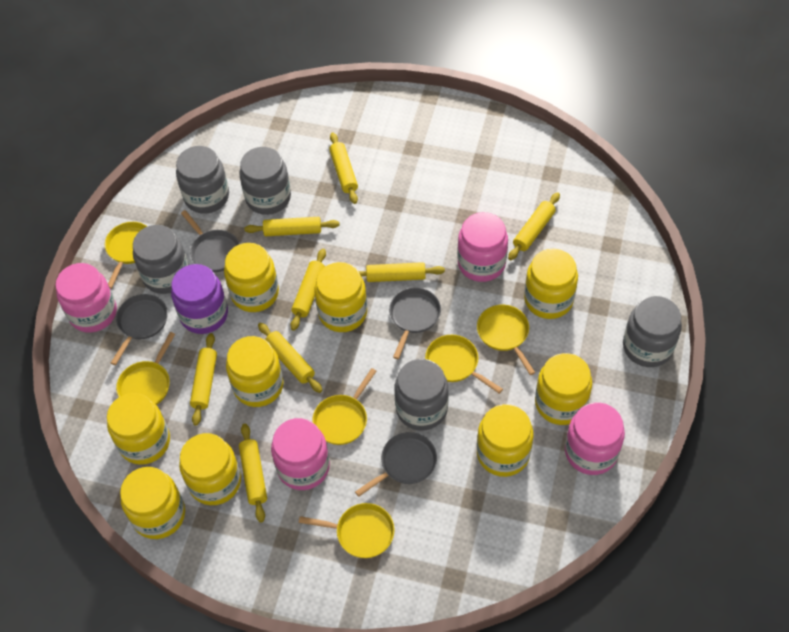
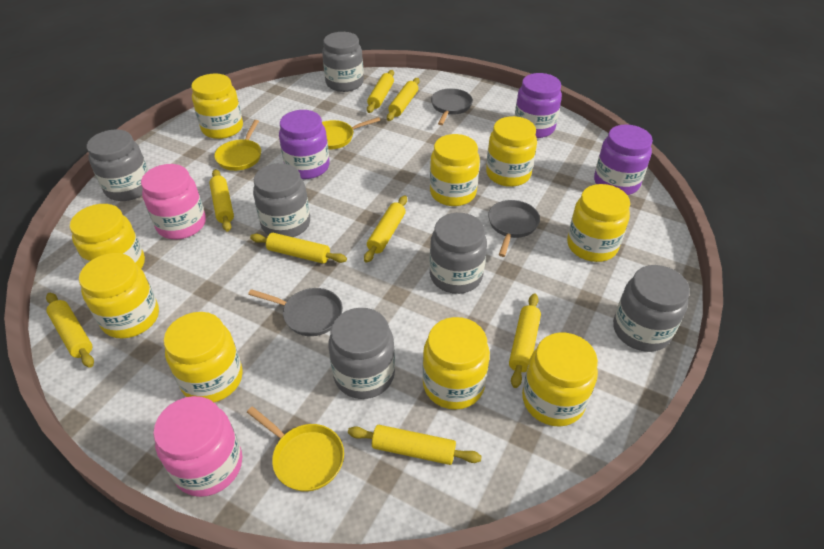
grey jar: [133,225,188,294] [176,146,229,214] [239,147,291,215] [395,359,449,431] [623,296,682,367] = 5 -> [87,129,149,201] [253,163,310,237] [322,32,364,92] [328,308,395,399] [429,213,487,294] [613,265,690,352] = 6
grey pan: [111,294,168,365] [181,210,239,272] [355,432,437,497] [389,288,441,359] = 4 -> [248,288,343,336] [431,88,473,125] [488,200,540,257] = 3
pink jar: [56,263,117,332] [271,418,330,490] [457,212,508,282] [565,402,625,475] = 4 -> [141,164,206,239] [153,396,242,497] = 2
purple jar: [171,264,228,334] = 1 -> [279,110,330,179] [515,73,562,138] [594,124,653,195] = 3
yellow pan: [105,222,148,289] [116,332,175,405] [299,503,395,558] [312,368,377,445] [425,335,503,394] [477,305,536,375] = 6 -> [214,120,261,171] [247,406,344,492] [322,117,380,150] = 3

